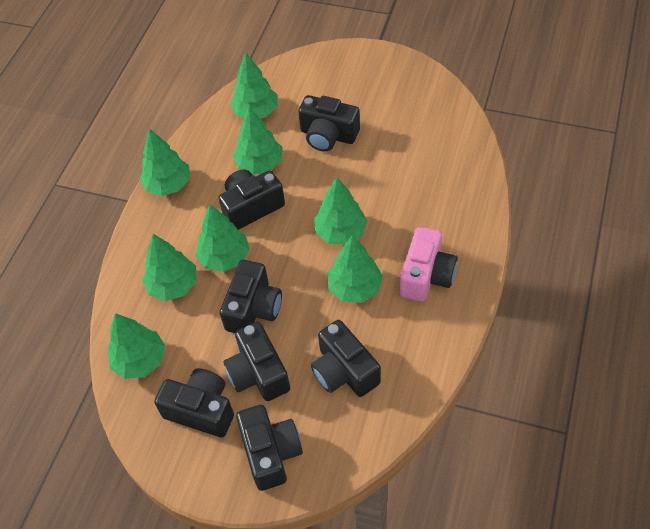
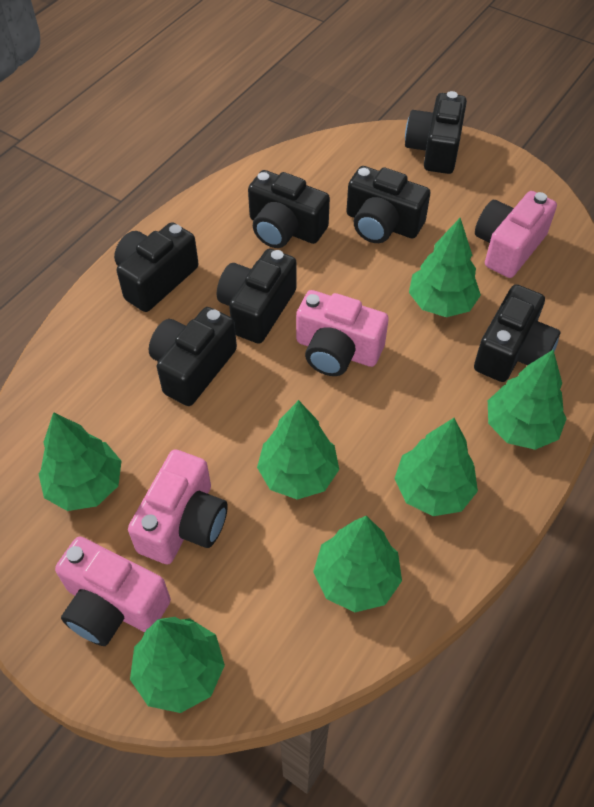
green tree: [108,313,165,379] [140,128,190,196] [142,234,197,301] [196,205,250,272] [230,52,278,118] [233,107,282,175] [314,177,367,245] [327,235,383,303] = 8 -> [39,412,121,511] [130,617,225,713] [257,400,339,500] [313,516,402,612] [394,418,478,516] [409,218,481,317] [488,350,567,450] = 7
pink camera: [400,227,458,302] = 1 -> [55,536,171,646] [128,449,228,564] [296,290,389,376] [475,191,557,278] = 4

